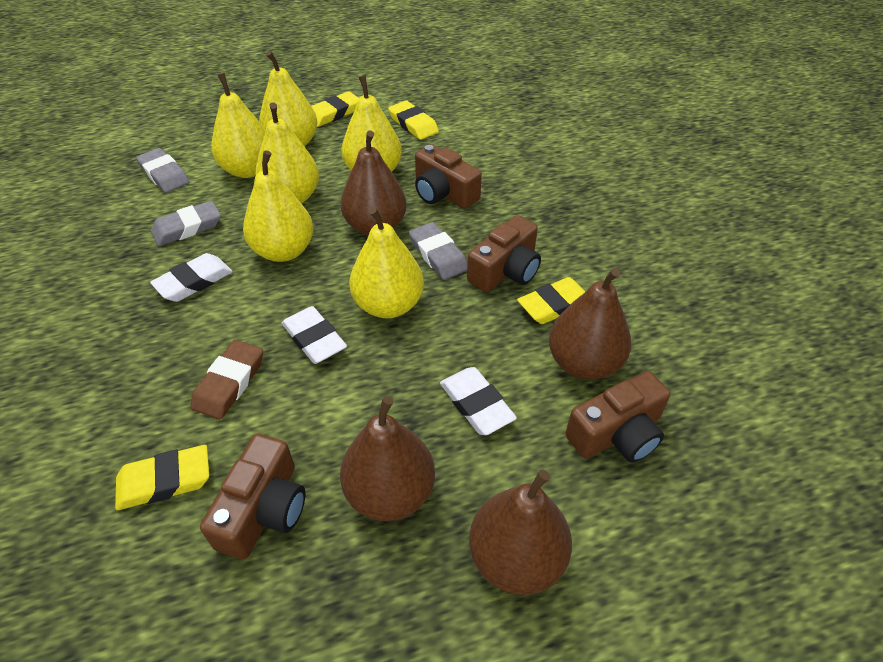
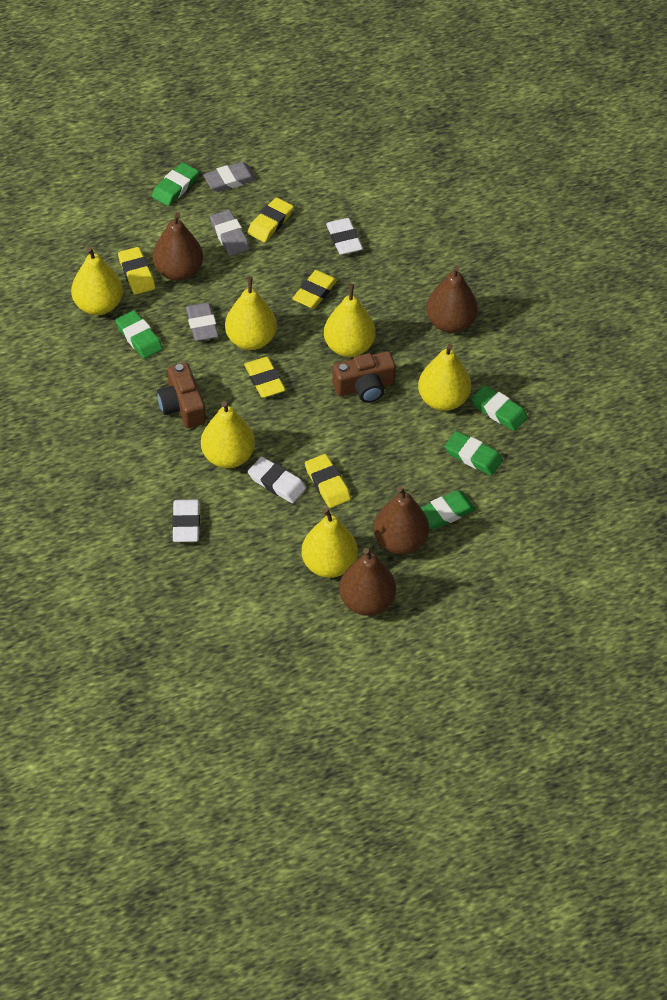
brown camera: [200,434,305,560] [415,144,482,209] [467,215,541,292] [565,371,670,463] = 4 -> [157,362,206,428] [332,351,396,403] = 2
brown eraser: [190,340,263,420] = 1 -> none = 0
green eraser: none = 0 -> [115,310,163,359] [152,162,199,206] [421,490,476,529] [445,431,503,476] [472,385,528,431] = 5
yellow eraser: [115,445,209,510] [312,91,359,127] [388,101,439,140] [517,277,585,324] = 4 -> [118,247,155,295] [244,357,286,398] [247,197,293,242] [292,270,337,309] [305,454,351,508] = 5

